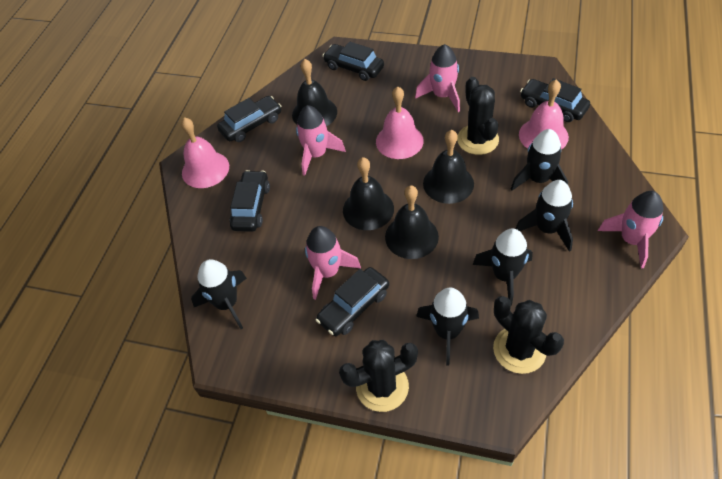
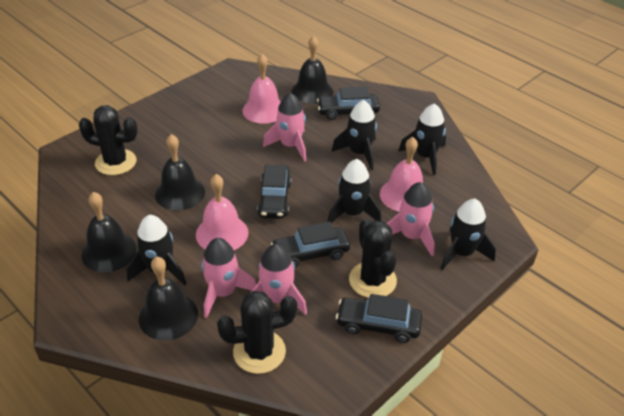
black car: [217,96,281,142] [230,170,270,232] [316,267,389,336] [323,42,384,81] [520,78,590,122] = 5 -> [257,165,292,219] [271,221,350,268] [317,87,380,120] [336,294,422,343] = 4

